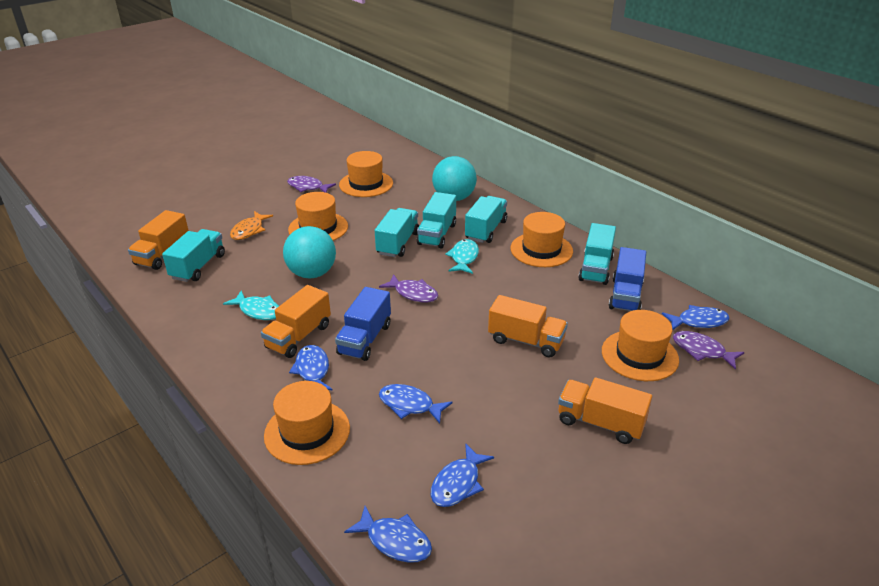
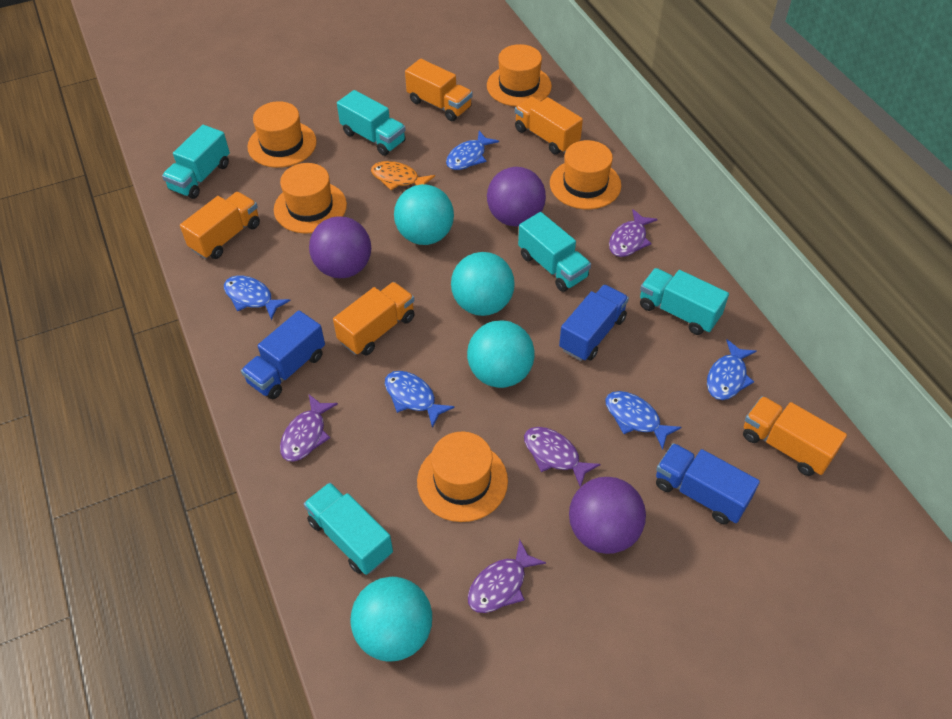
blue truck: [335,287,391,361] [609,247,646,311] = 2 -> [241,310,325,399] [559,285,629,361] [656,443,760,524] = 3
orange truck: [128,210,189,270] [261,285,331,358] [488,295,568,358] [558,377,652,444] = 4 -> [180,192,260,259] [333,282,415,356] [405,59,473,121] [515,97,583,155] [743,396,847,476] = 5
purple ball: none = 0 -> [309,216,371,278] [487,167,546,227] [569,477,646,554] = 3
purple fish: [287,176,336,193] [379,274,438,303] [673,331,745,370] = 3 -> [280,395,338,462] [468,539,546,613] [524,427,601,487] [609,209,658,257] = 4
turquoise ball: [283,226,336,279] [432,156,477,201] = 2 -> [351,577,432,661] [394,184,454,245] [451,252,515,316] [467,320,535,388] = 4
turquoise fish: [223,290,279,320] [445,239,479,274] = 2 -> none = 0

